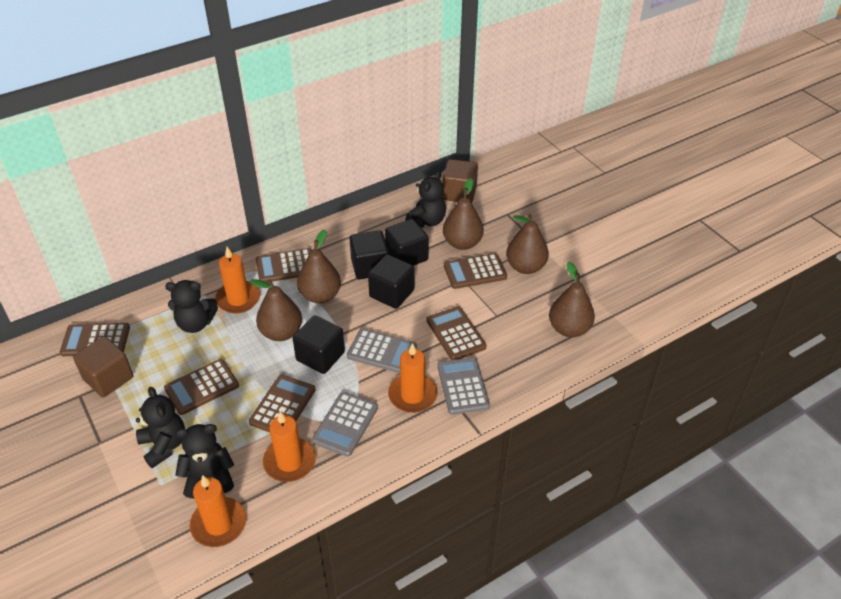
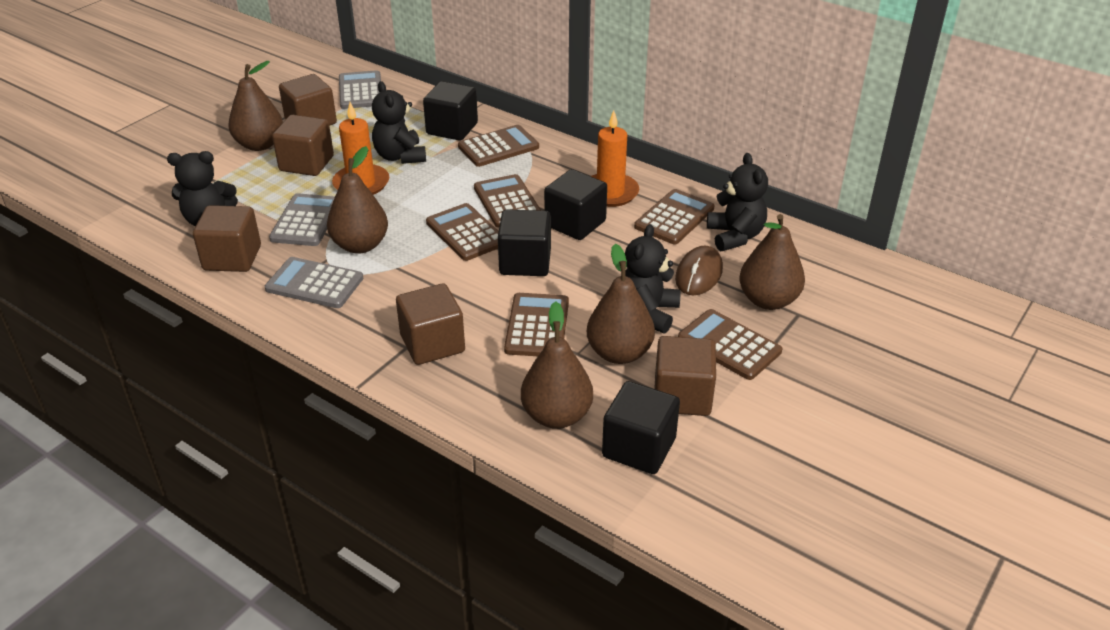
brown cube: [73,336,133,397] [442,159,478,203] = 2 -> [193,205,261,272] [272,115,334,176] [279,74,337,126] [396,283,465,365] [654,336,716,416] = 5
brown mouse: none = 0 -> [675,246,723,295] = 1
orange candle: [190,475,246,547] [215,247,260,314] [263,411,316,482] [388,343,438,413] = 4 -> [332,102,389,195] [591,110,639,207] = 2

